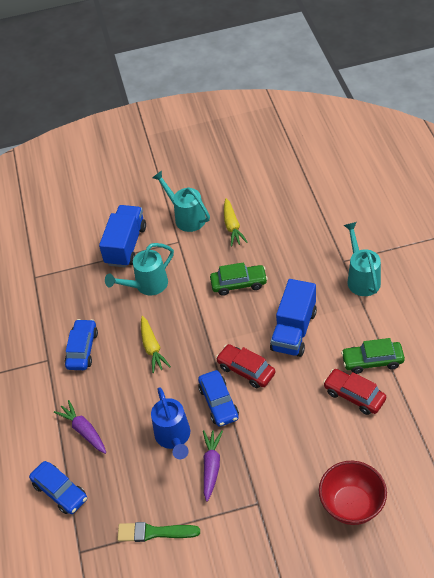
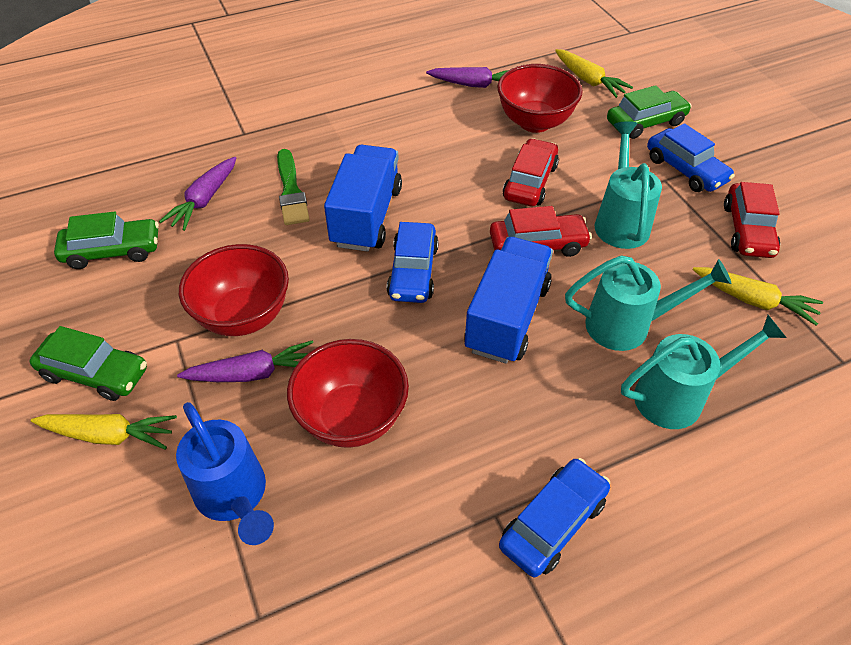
green car: [210,262,268,296] [341,338,405,374] = 2 -> [29,326,147,401] [54,211,159,269] [607,85,692,139] = 3
purple carrot: [54,400,106,454] [203,430,223,502] = 2 -> [159,157,236,231] [177,340,313,382] [426,67,507,88] = 3
red bowl: [319,461,387,525] = 1 -> [179,244,289,336] [287,339,409,448] [497,64,583,133] = 3
red car: [216,344,275,388] [323,369,386,415] = 2 -> [490,206,592,257] [503,138,559,206] [724,182,780,258] = 3
yellow carrot: [141,316,171,373] [224,198,248,247] = 2 -> [31,414,177,450] [555,49,633,98] [693,267,823,326] = 3

